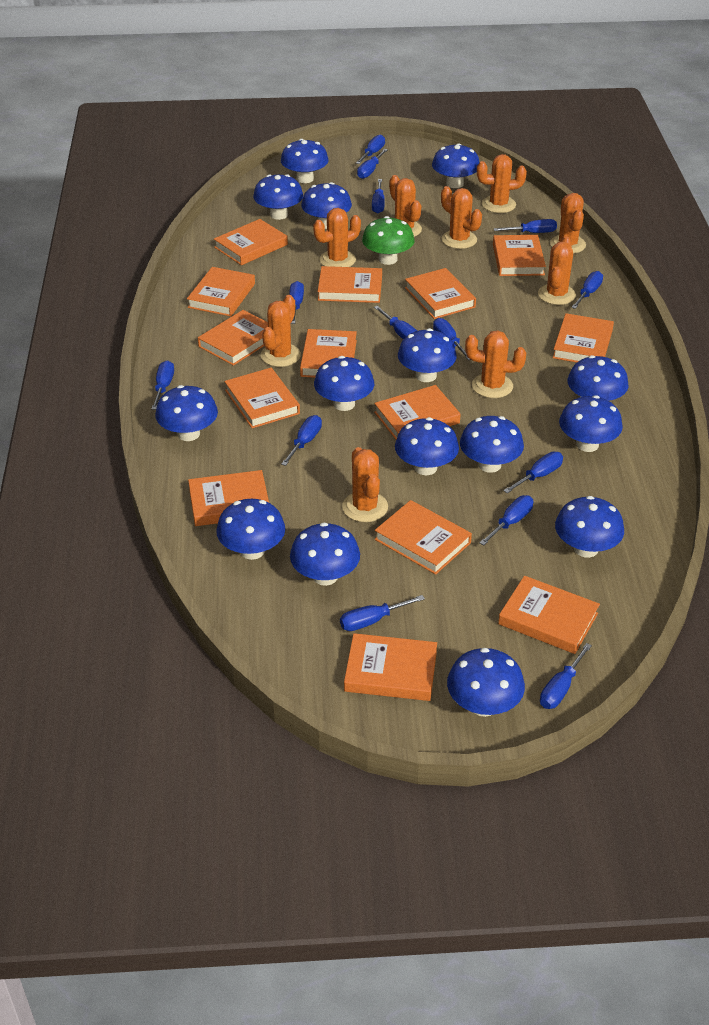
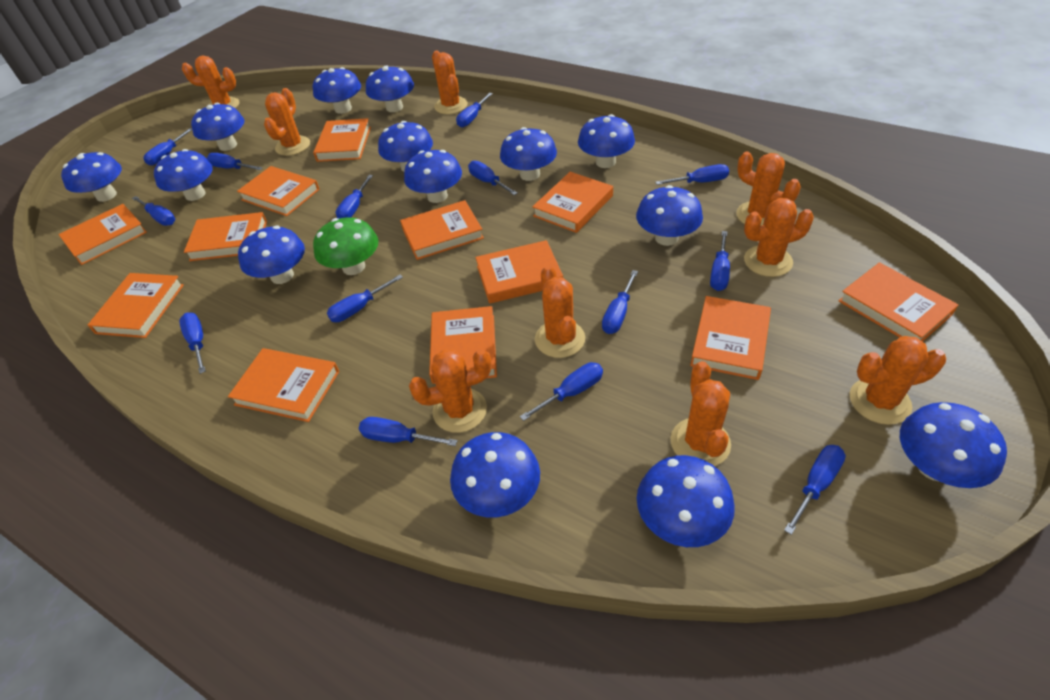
blue mushroom: [155,385,218,441] [216,499,285,560] [253,174,303,220] [281,139,329,183] [290,523,360,586] [301,182,352,229] [314,356,374,411] [395,417,459,475] [398,328,457,382] [432,143,480,188] [447,648,525,717] [460,416,524,473] [555,496,624,558] [559,395,623,452] [568,355,629,401] = 15 -> [61,152,122,202] [154,149,213,201] [191,103,244,151] [238,226,305,284] [313,67,361,114] [366,65,414,112] [378,121,433,172] [404,150,462,203] [450,432,540,517] [500,127,557,181] [578,114,635,168] [636,185,703,246] [637,455,735,547] [900,402,1007,488] = 14
orange book: [187,267,255,316] [188,470,269,526] [198,310,268,366] [214,219,288,265] [224,368,300,428] [300,329,357,378] [318,266,382,303] [344,633,437,701] [374,385,461,439] [375,500,472,575] [405,268,476,319] [493,235,546,276] [498,576,600,654] [553,313,614,362] = 14 -> [58,204,147,265] [88,273,184,338] [184,212,267,261] [228,348,339,422] [237,166,320,216] [313,118,371,162] [400,200,484,260] [429,306,497,384] [475,240,563,304] [532,172,613,233] [690,296,771,380] [839,262,958,342] = 12

